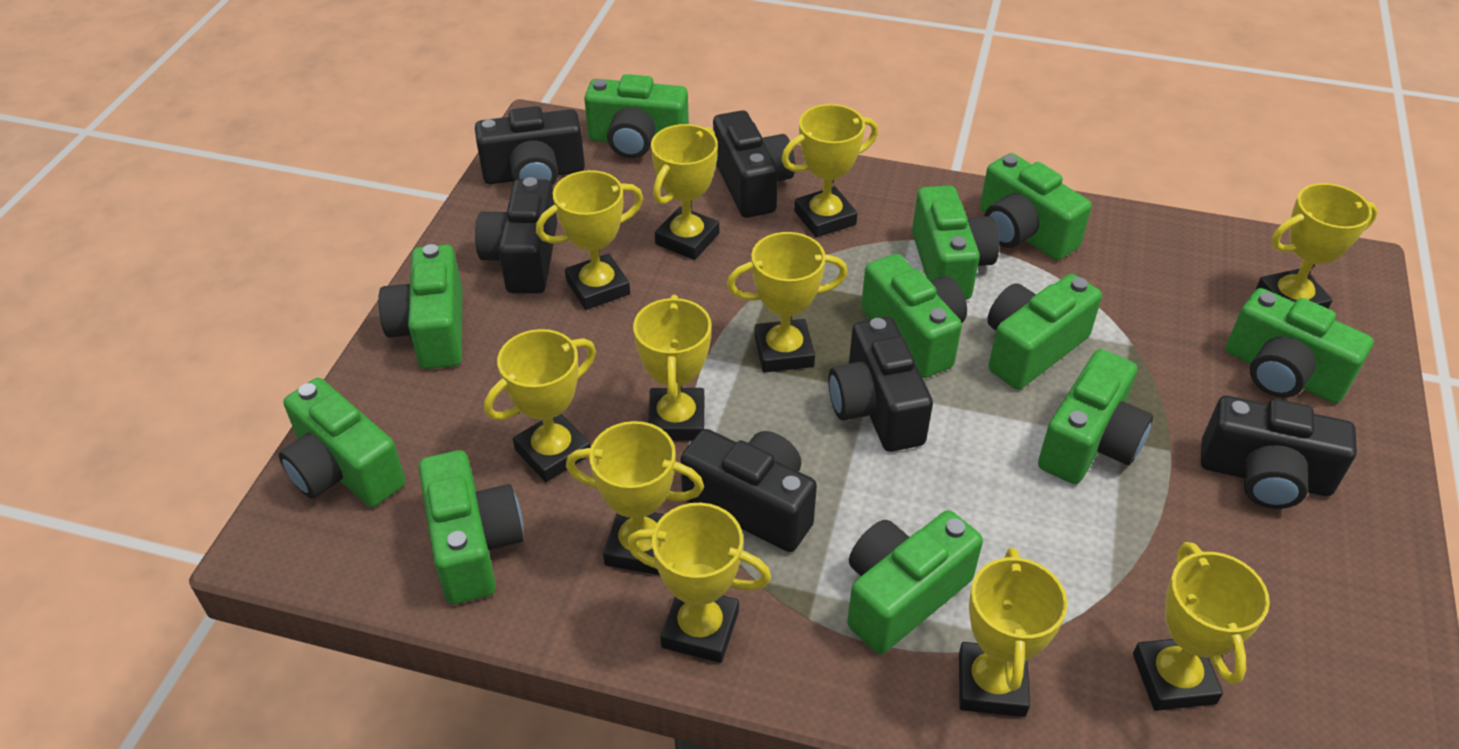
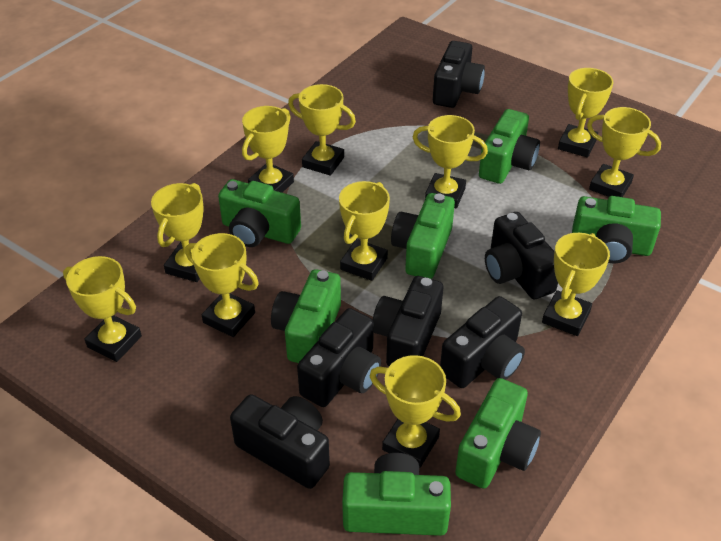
green camera: [279,378,405,507] [379,244,462,369] [418,450,524,604] [584,74,689,158] [847,510,983,654] [861,254,967,378] [912,185,999,300] [980,153,1092,260] [987,274,1102,389] [1038,349,1153,484] [1226,288,1374,403] = 11 -> [218,179,301,247] [271,269,341,363] [342,453,451,536] [391,193,455,279] [455,378,541,489] [479,109,540,184] [572,196,661,264] = 7

